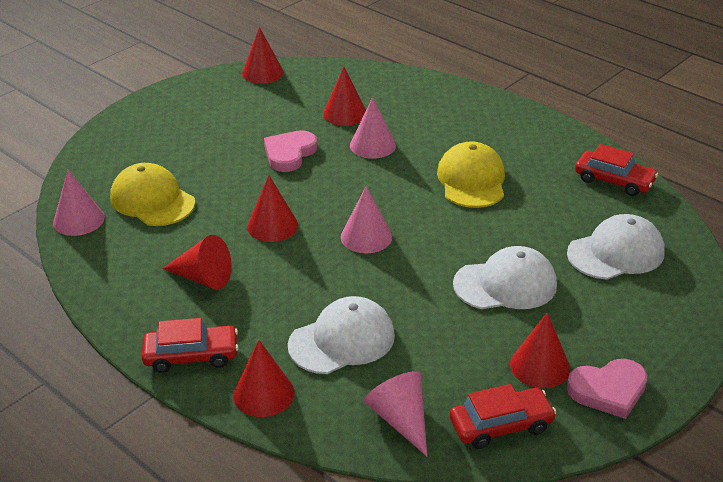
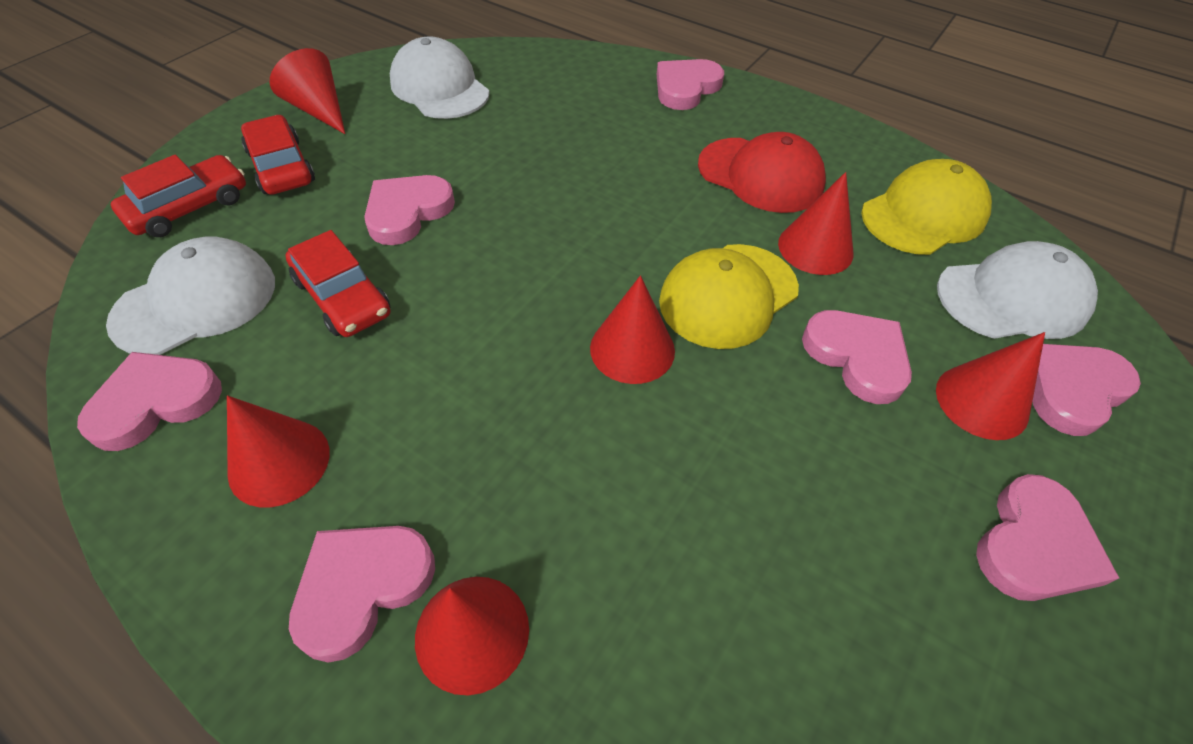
pink cone: [53,170,105,236] [341,186,392,253] [350,97,396,159] [364,371,427,456] = 4 -> none = 0
pink heart: [264,130,317,172] [567,359,648,419] = 2 -> [77,352,222,451] [289,526,435,662] [364,175,455,245] [657,59,724,110] [802,310,912,404] [976,474,1119,601] [1032,344,1141,436] = 7
red cap: none = 0 -> [698,132,826,213] = 1

